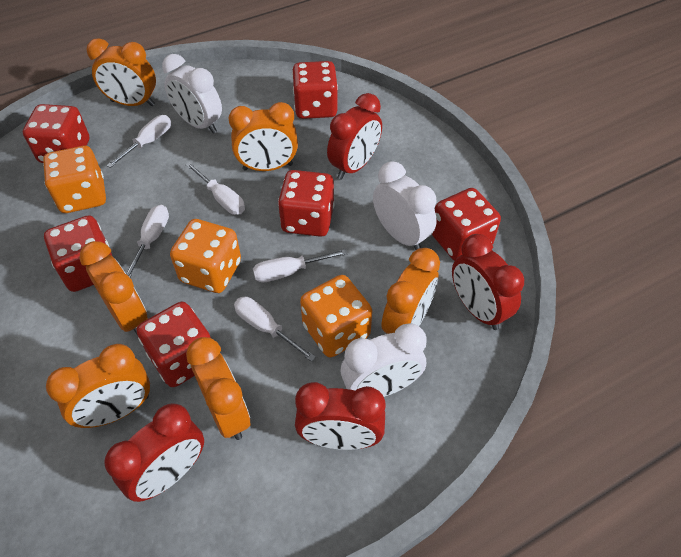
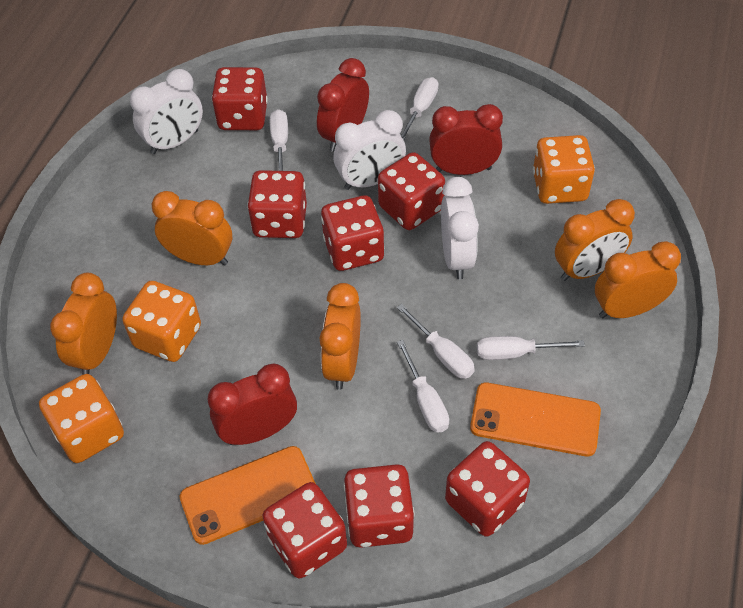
orange clock: [46,344,150,428] [79,241,148,334] [86,38,156,106] [186,337,250,440] [229,102,298,171] [381,248,440,334] = 6 -> [50,273,117,375] [152,191,232,266] [319,283,361,390] [555,199,635,281] [595,241,681,318] = 5
orange phone: none = 0 -> [180,446,316,545] [470,383,601,457] = 2
red clock: [104,403,204,502] [295,382,386,450] [327,93,382,180] [452,234,524,330] = 4 -> [207,364,297,445] [317,58,369,152] [429,104,503,175] = 3
red dice: [23,104,89,163] [44,215,113,292] [137,302,211,387] [278,170,334,237] [292,61,338,119] [432,188,501,261] = 6 -> [212,67,268,130] [247,170,307,238] [262,482,347,579] [321,195,384,271] [344,464,415,548] [378,152,445,230] [445,441,530,537] = 7

